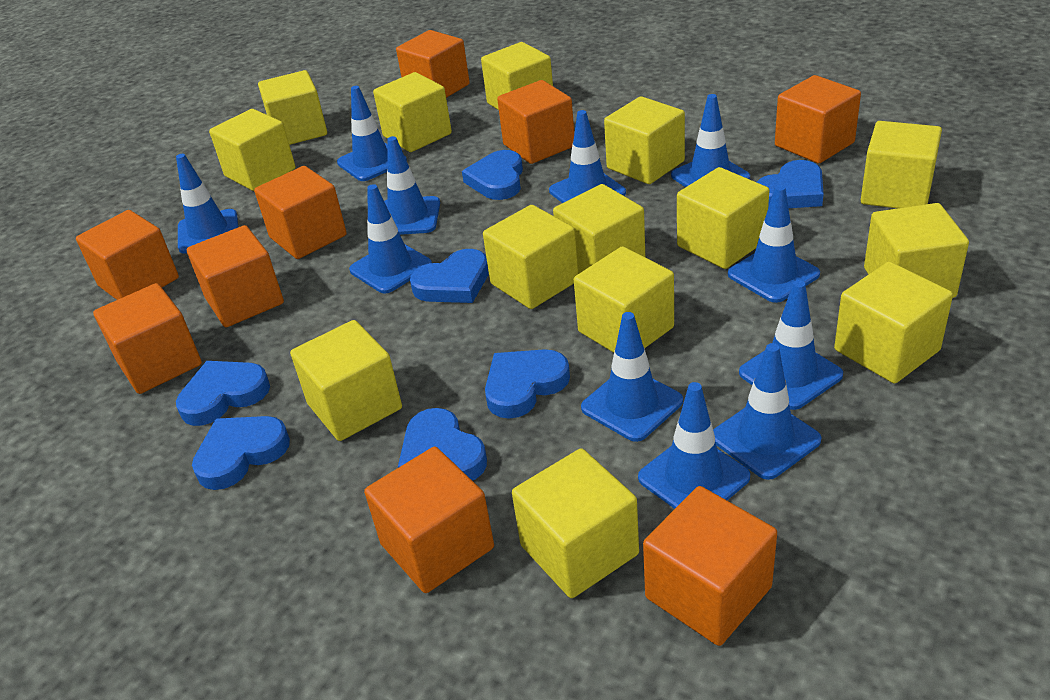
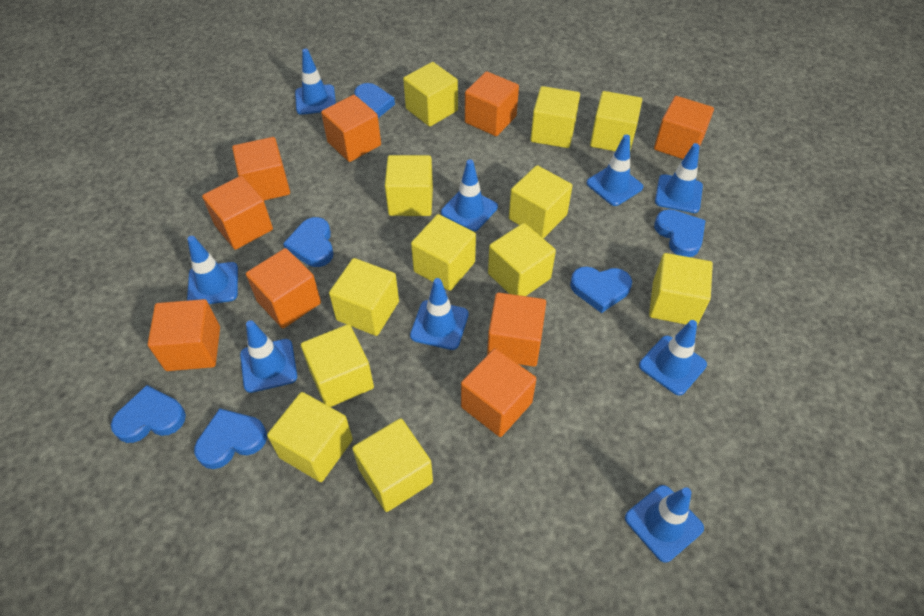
blue heart: [176,361,270,426] [192,416,290,490] [398,408,487,481] [410,249,489,303] [462,150,523,200] [485,349,570,419] [757,160,824,208] = 7 -> [111,385,186,443] [194,408,267,469] [283,217,334,267] [354,83,395,118] [570,266,632,313] [654,209,706,257] = 6
blue traffic cone: [176,154,238,254] [337,86,407,181] [349,184,432,294] [384,136,440,235] [549,110,626,203] [581,312,683,442] [638,382,750,509] [671,94,750,187] [713,343,822,480] [728,185,820,303] [739,280,843,410] = 11 -> [187,236,238,304] [240,320,297,393] [295,49,336,115] [410,278,469,350] [441,159,498,232] [587,134,643,206] [625,485,704,563] [639,320,707,396] [655,143,703,213] = 9
yellow cube: [209,109,296,191] [258,70,327,145] [290,320,402,441] [373,72,452,152] [481,42,553,110] [483,205,578,309] [512,448,639,598] [553,184,645,274] [574,246,674,353] [604,96,685,184] [677,167,769,269] [834,262,953,384] [861,121,942,209] [864,203,969,298] = 14 -> [267,392,353,482] [301,324,374,407] [329,258,399,336] [352,418,433,512] [385,155,433,216] [403,62,458,127] [411,214,476,291] [488,223,556,296] [509,165,572,238] [530,86,580,148] [590,91,642,151] [649,253,713,325] = 12

